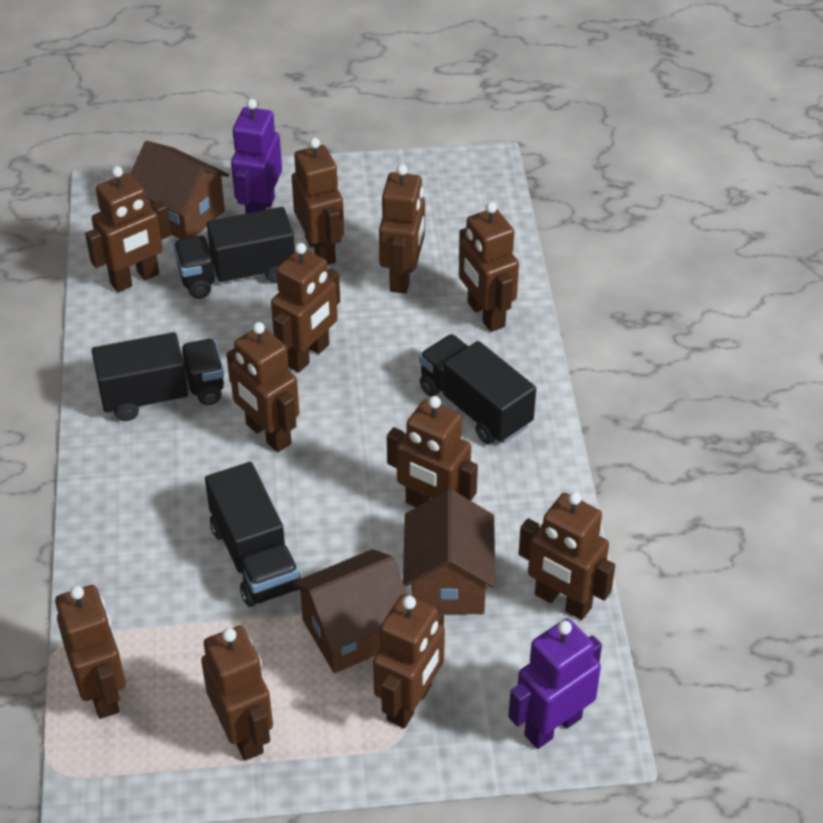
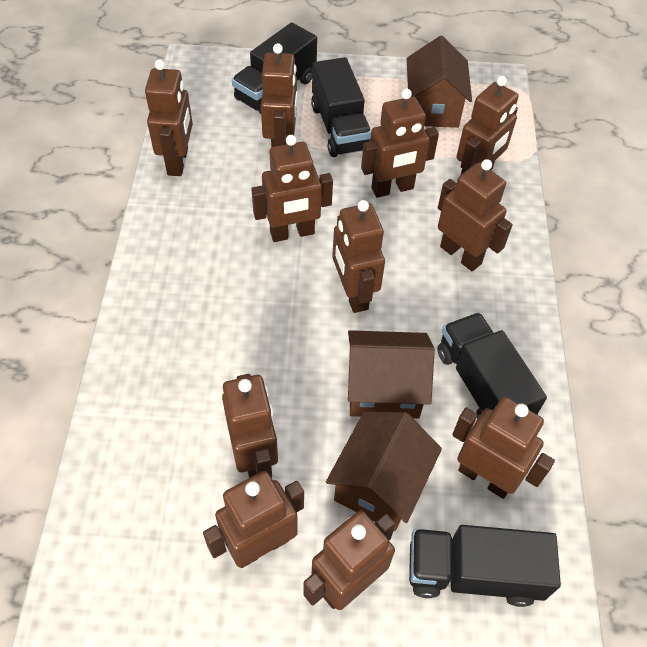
purple robot: [231,99,282,214] [508,618,602,749] = 2 -> none = 0

